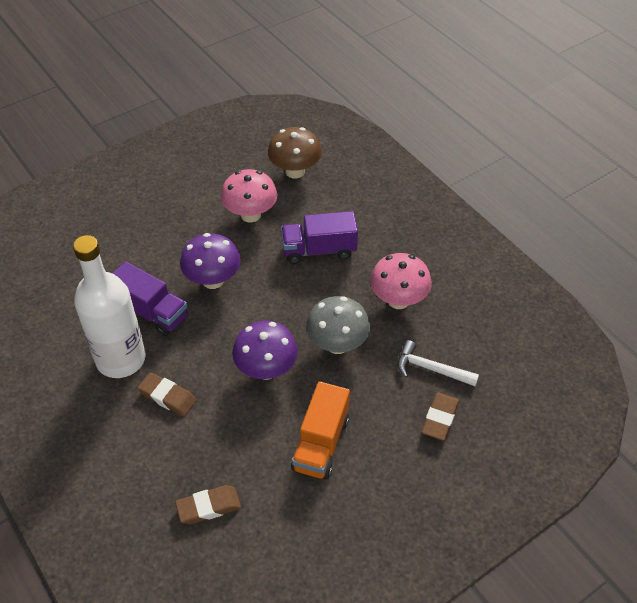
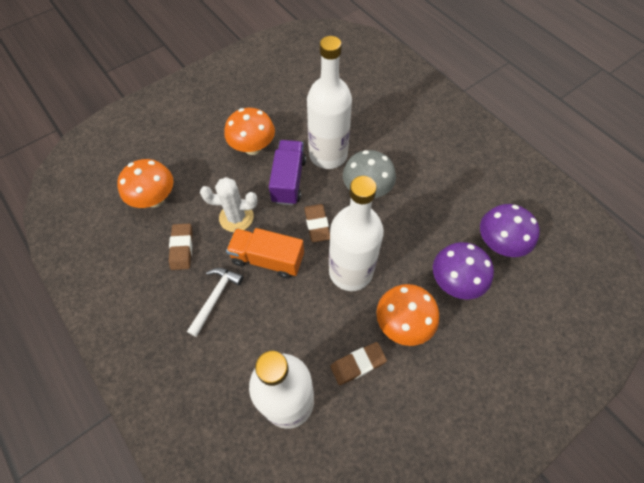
brown mushroom: [268,127,322,179] = 1 -> none = 0
orange mushroom: none = 0 -> [117,159,173,208] [224,108,275,155] [376,284,439,346] = 3
pink mushroom: [221,169,278,222] [370,253,432,309] = 2 -> none = 0
purple truck: [112,261,188,336] [281,211,358,264] = 2 -> [269,140,306,205] = 1
white bottle: [73,235,146,378] = 1 -> [249,351,314,429] [307,36,352,169] [329,176,384,291] = 3
white cactus: none = 0 -> [200,177,257,232] = 1

